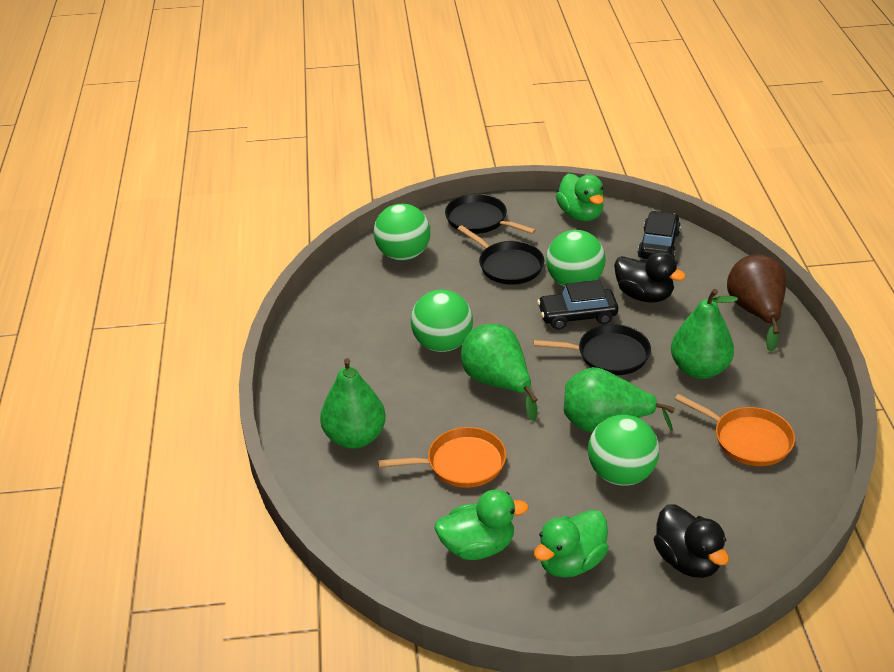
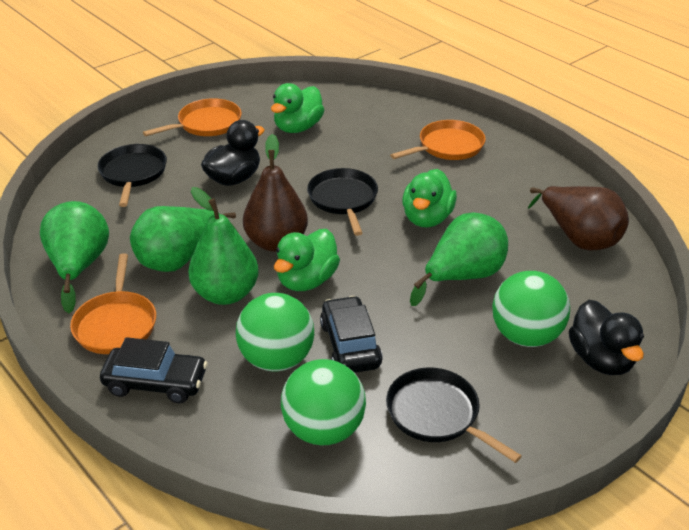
brown pear: [727,254,787,352] = 1 -> [243,134,308,252] [528,186,629,251] = 2
green ball: [374,204,430,261] [411,290,473,352] [546,230,605,287] [588,415,659,486] = 4 -> [236,293,314,372] [281,359,366,445] [492,271,570,347] = 3
orange pan: [378,427,506,488] [675,394,795,466] = 2 -> [70,253,156,354] [143,98,242,136] [390,120,486,160] = 3

